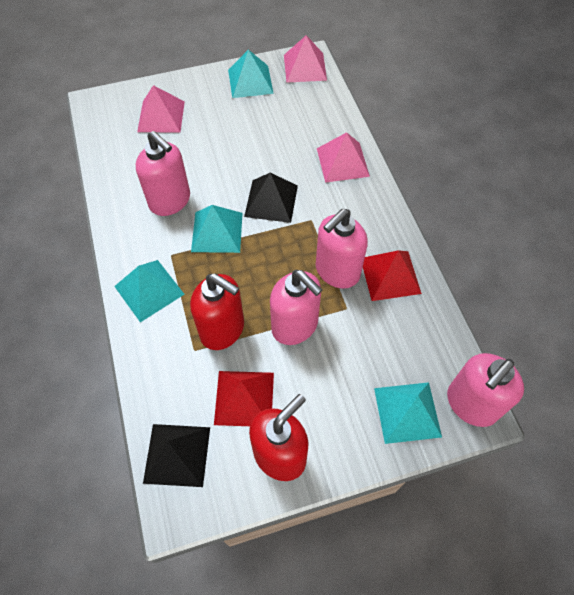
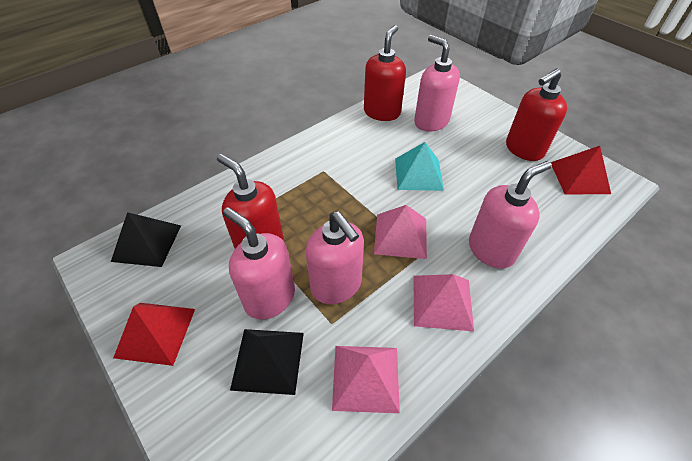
red soap dispenser: [190,273,244,350] [249,394,309,481] = 2 -> [217,154,283,249] [364,25,406,121] [506,68,567,161] = 3
turquoise pyramid: [114,260,184,322] [191,205,243,253] [228,50,274,98] [374,382,442,444] = 4 -> [395,142,444,191] = 1

